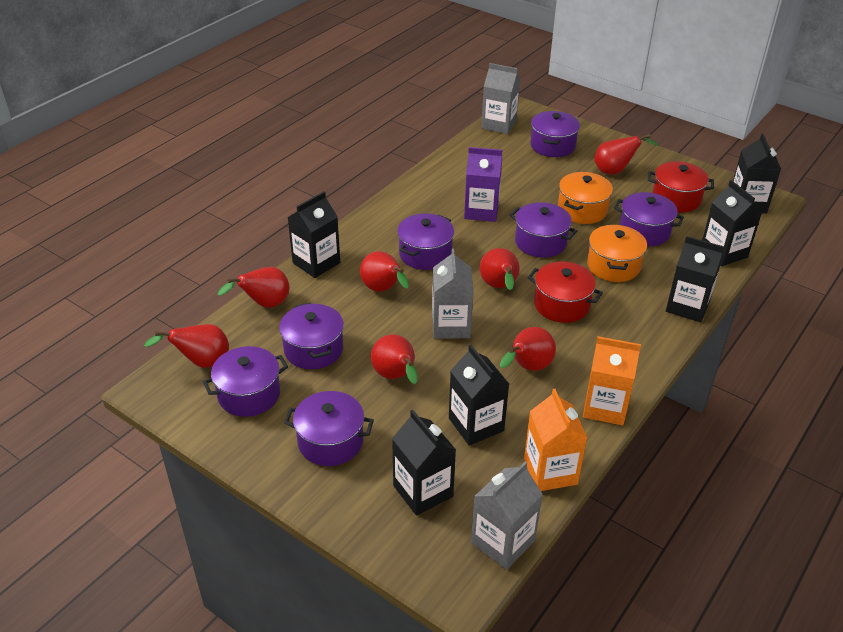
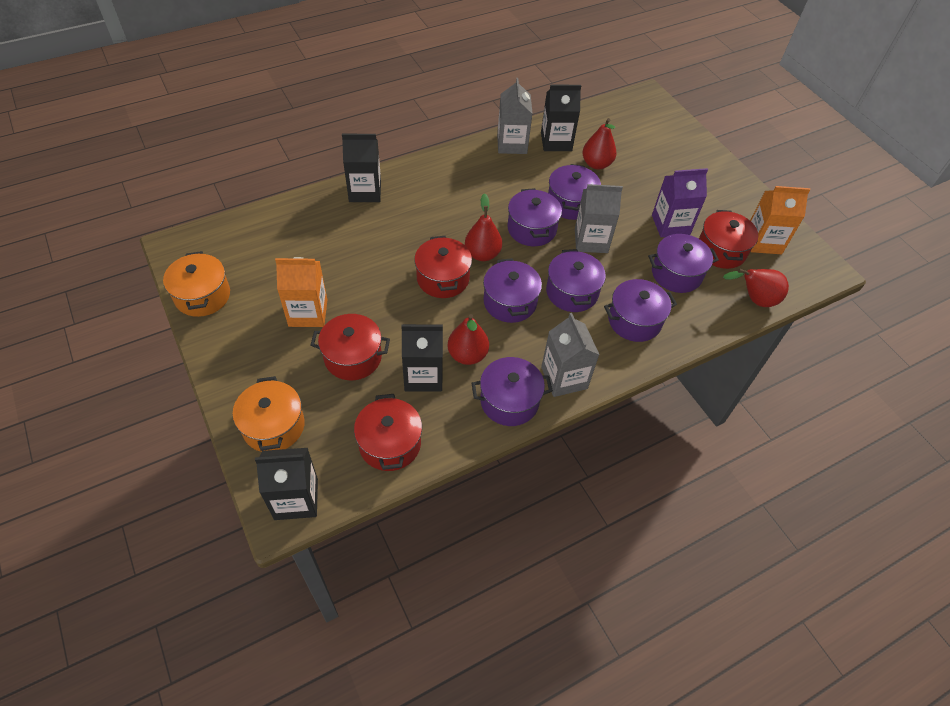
black carton: [287,191,340,278] [392,410,456,516] [449,345,509,445] [666,236,724,322] [702,180,762,266] [733,134,781,214] = 6 -> [255,448,318,520] [342,134,381,202] [401,324,443,391] [541,84,581,151] = 4
red pear: [144,324,229,368] [218,267,289,308] [360,251,409,292] [371,334,417,384] [480,248,520,290] [500,327,556,371] [594,134,659,174] = 7 -> [448,314,489,365] [465,193,502,261] [582,118,617,169] [723,269,789,307] = 4
red pot: [527,262,603,323] [648,161,714,212] = 2 -> [310,314,390,380] [354,394,422,471] [414,236,472,298] [699,210,758,269] = 4

